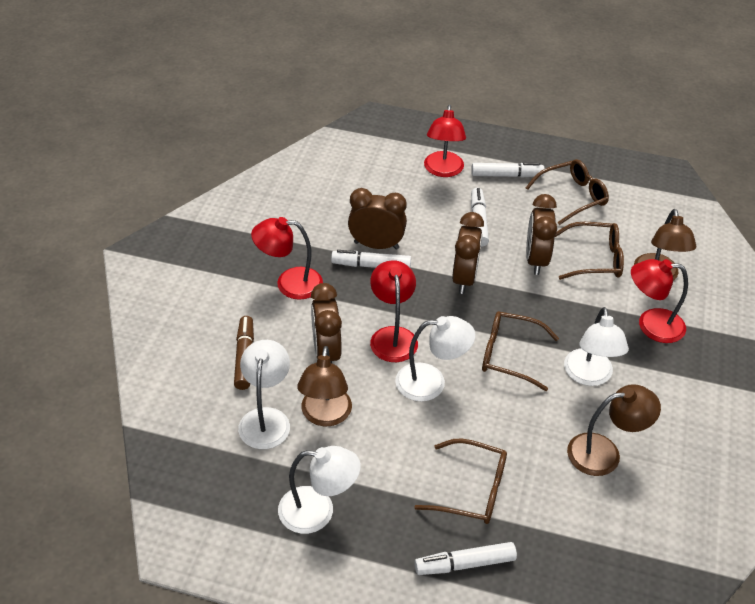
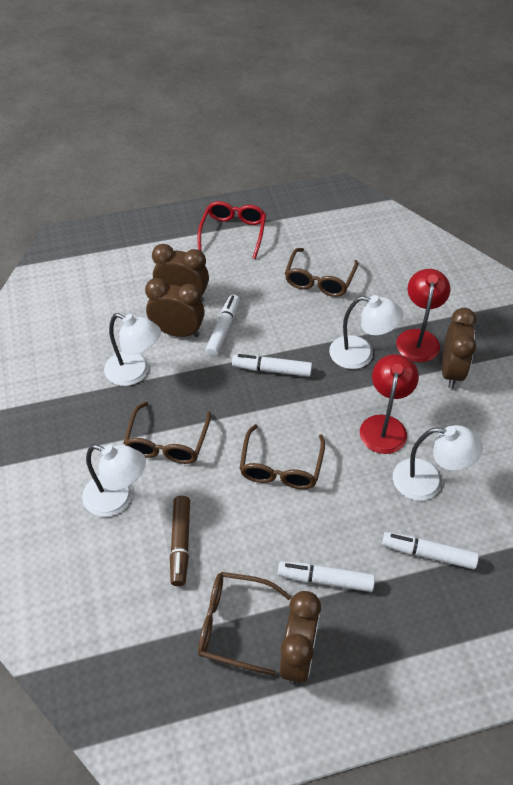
brown lamp: [297,346,352,426] [567,384,661,476] [634,209,696,281] = 3 -> none = 0
red glasses: none = 0 -> [198,201,266,259] = 1
red lamp: [251,217,323,300] [370,260,418,362] [424,105,466,177] [631,259,688,343] = 4 -> [360,354,419,454] [396,269,450,362] = 2

